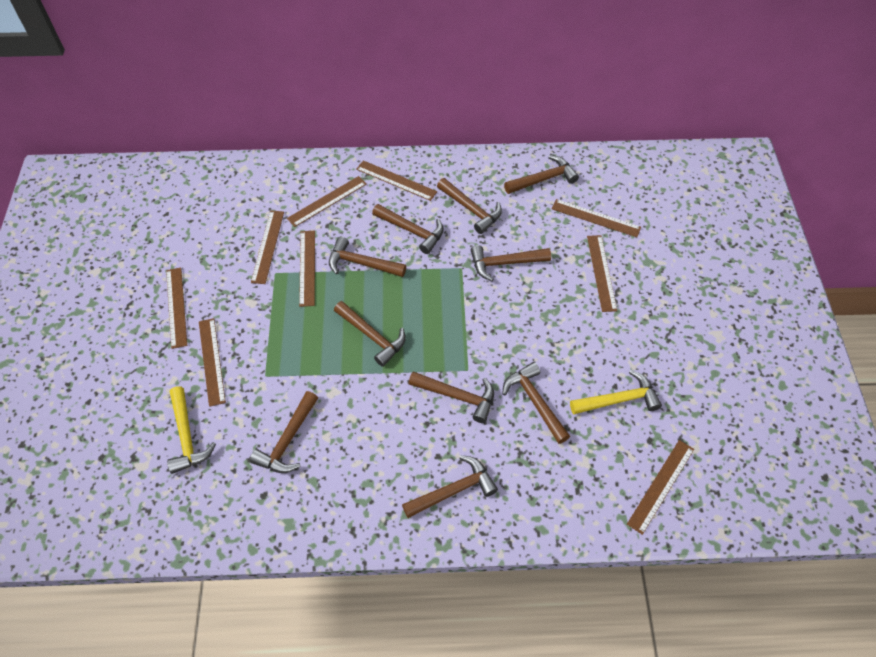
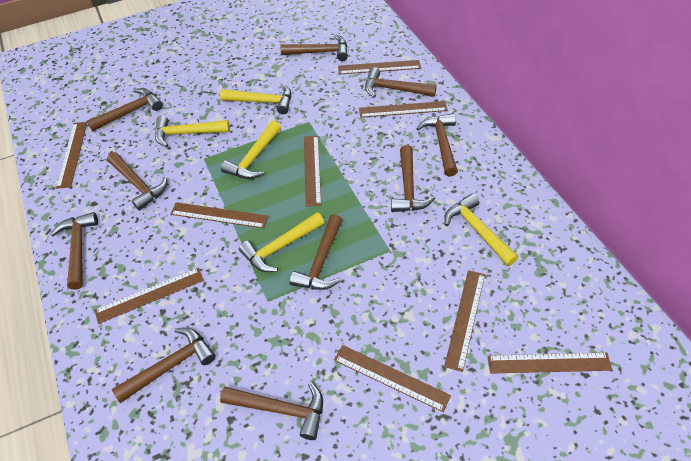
yellow hammer: [167,386,216,474] [570,370,662,414] = 2 -> [155,116,230,148] [220,84,291,114] [221,120,281,179] [239,212,325,272] [445,193,519,266] = 5

